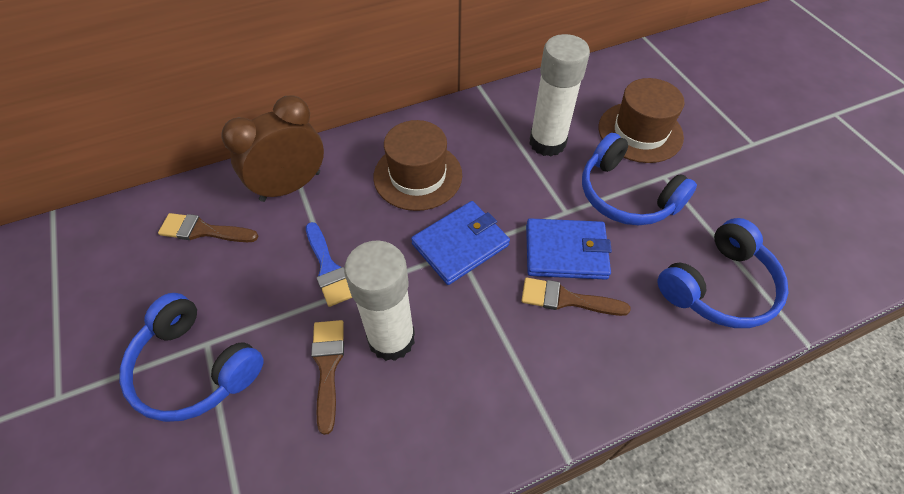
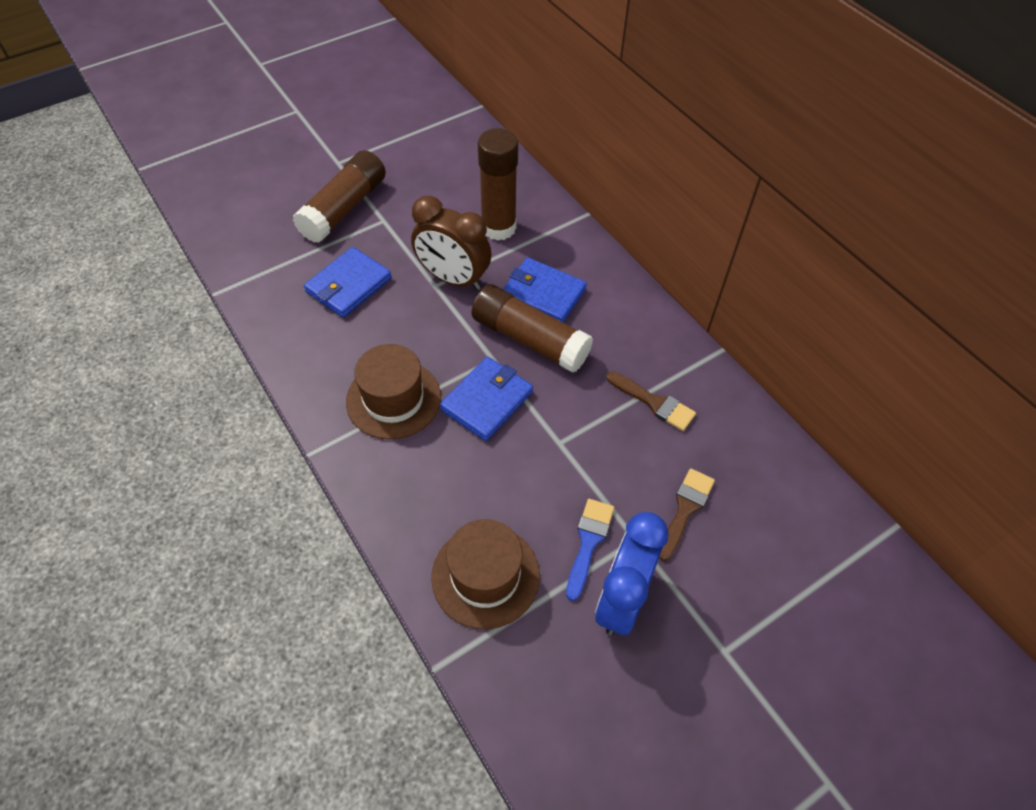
blue clock: none = 0 -> [595,512,669,635] = 1
blue headphones: [119,293,264,422] [582,133,697,225] [658,218,789,328] = 3 -> none = 0
blue wallet: [411,201,510,285] [526,218,612,280] = 2 -> [304,247,392,318] [440,357,533,441] [503,257,587,322] = 3
brown brush: [158,213,258,242] [311,320,344,435] [521,278,630,316] = 3 -> [606,371,696,431] [659,468,715,561] = 2
brown glue stick: none = 0 -> [293,150,386,243] [472,284,593,373] [478,128,518,241] = 3
white glue stick: [344,240,415,361] [529,34,590,156] = 2 -> none = 0

